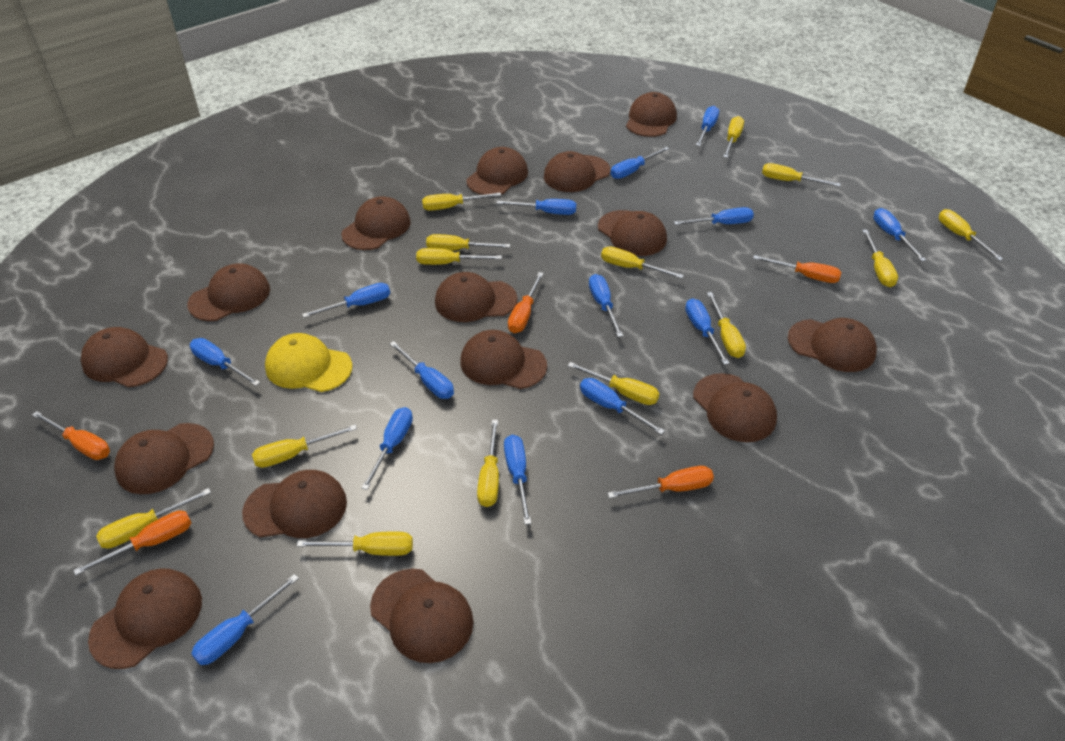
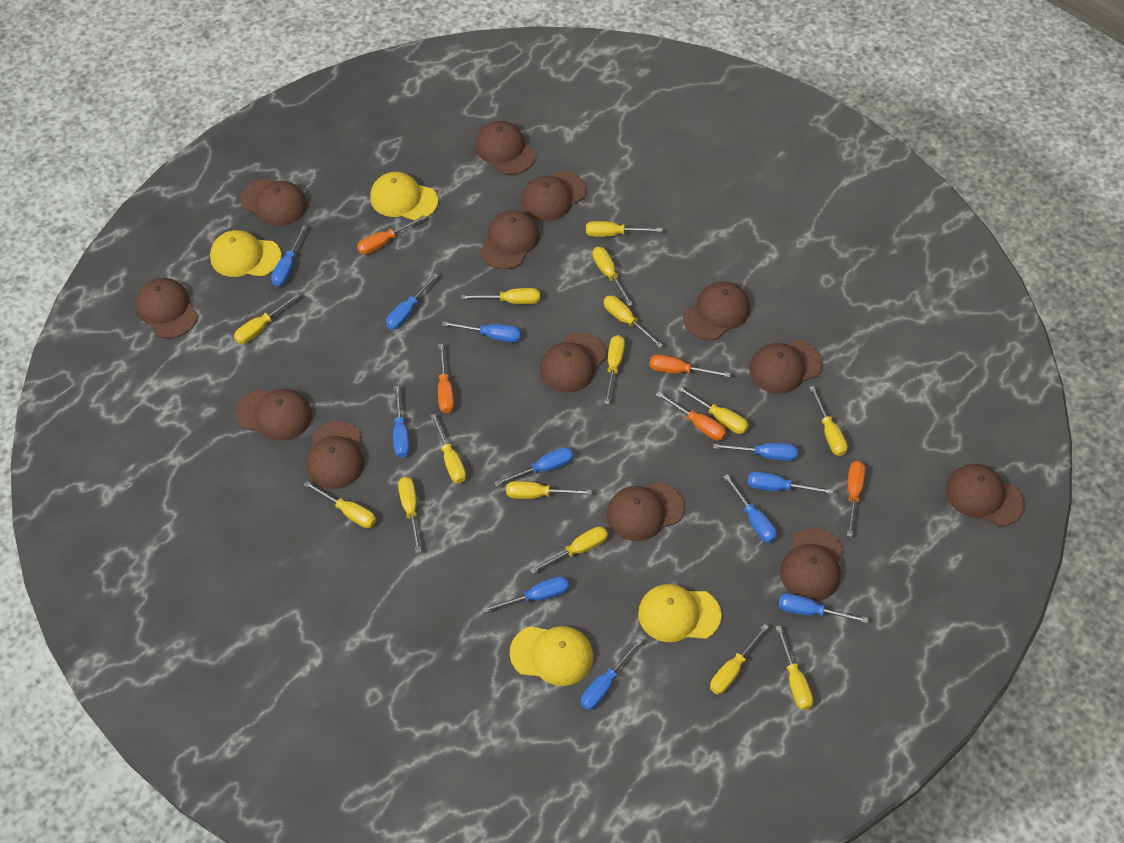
blue screwdriver: [190,338,260,386] [191,574,299,665] [302,283,390,318] [361,407,413,490] [390,341,454,399] [497,199,576,215] [504,435,531,525] [580,378,665,435] [589,274,623,337] [611,147,670,179] [674,207,754,225] [685,299,730,365] [696,106,719,146] [873,208,926,261] = 14 -> [271,225,307,286] [386,273,438,330] [393,386,410,458] [442,321,521,342] [483,576,569,613] [494,447,574,486] [581,639,642,710] [713,443,798,461] [723,474,777,543] [747,471,833,494] [778,593,868,623] = 11
brown cap: [81,327,168,388] [88,568,202,669] [114,423,214,494] [187,263,270,321] [242,470,347,538] [341,196,411,250] [370,569,473,663] [435,272,517,322] [460,330,547,389] [467,147,528,195] [544,151,610,192] [598,210,667,256] [626,92,677,137] [693,373,777,442] [788,318,877,372] = 15 -> [135,278,198,338] [236,389,312,441] [240,179,307,226] [306,421,364,489] [475,121,535,175] [480,210,540,269] [521,171,586,221] [540,333,606,392] [607,482,685,541] [683,281,750,340] [749,340,823,393] [780,528,844,601] [946,464,1025,526] = 13
yellow cap: [265,333,352,392] = 1 -> [210,230,282,277] [370,172,438,221] [510,626,593,686] [638,584,722,642] = 4
yellow screwdriver: [96,488,211,549] [252,425,357,468] [297,531,413,556] [416,248,502,265] [422,193,501,211] [426,234,510,251] [477,420,499,507] [568,362,660,405] [601,246,684,278] [707,292,746,358] [723,116,744,158] [762,163,840,187] [862,230,898,287] [939,209,1003,261] = 14 -> [234,293,300,344] [304,481,376,528] [398,477,421,553] [430,414,466,483] [461,288,540,304] [506,481,592,499] [530,526,608,574] [586,221,662,237] [593,247,633,306] [604,296,663,348] [604,335,625,404] [677,386,749,434] [710,624,769,694] [775,626,813,710] [809,386,848,456] = 15

